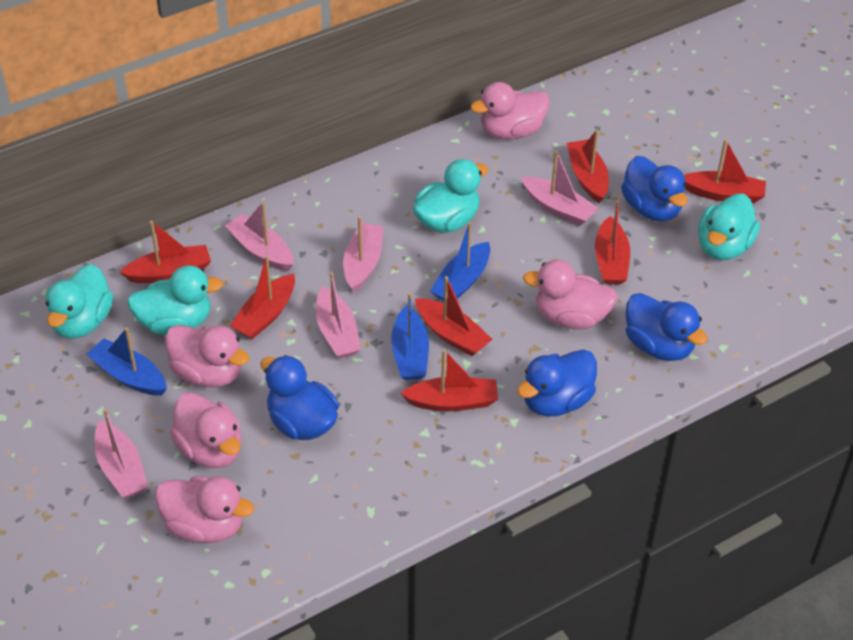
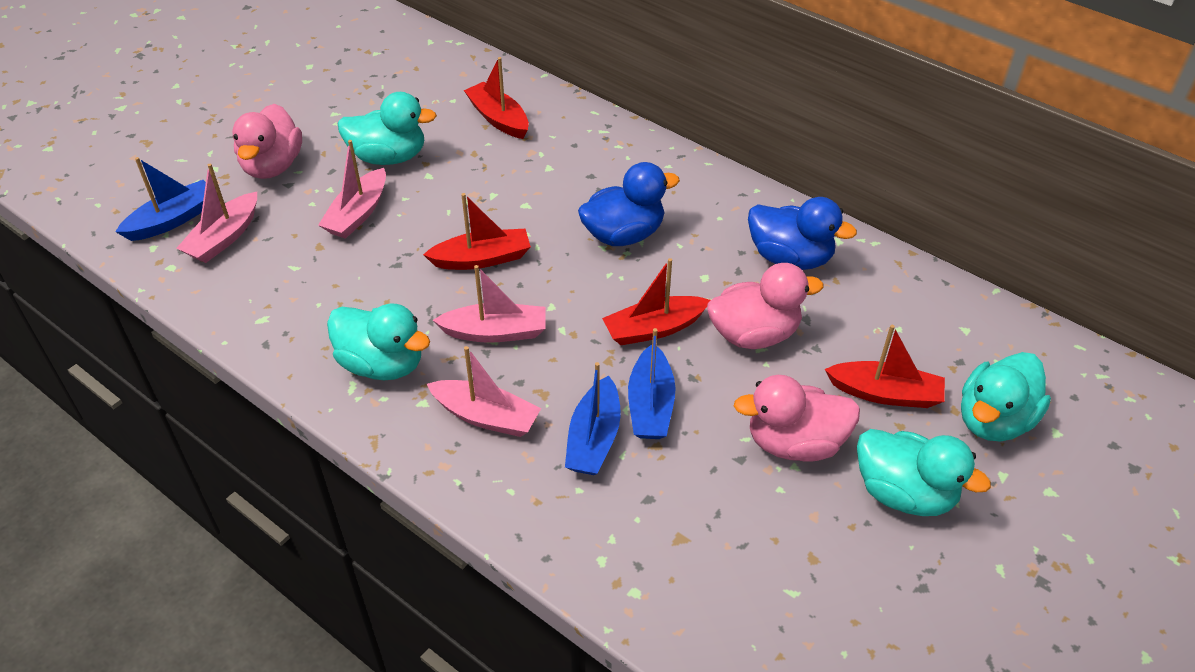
blue duck: [260,355,339,440] [517,349,597,417] [621,156,688,222] [625,293,708,361] = 4 -> [578,162,680,246] [748,197,857,270] = 2
pink boat: [95,409,148,498] [225,202,293,271] [316,272,361,359] [343,217,384,292] [521,150,599,226] = 5 -> [176,164,257,263] [318,140,386,239] [427,346,541,437] [433,265,546,343] = 4
pink duck: [155,476,254,543] [165,325,249,388] [169,392,242,468] [470,82,550,140] [523,260,618,329] = 5 -> [232,104,302,179] [707,263,823,349] [734,375,860,462] = 3
red boat: [119,221,211,283] [230,256,295,339] [400,349,498,411] [415,276,492,356] [567,130,609,203] [595,201,630,285] [684,139,766,204] = 7 -> [423,193,531,270] [464,57,529,139] [602,258,710,345] [825,325,945,408] = 4

